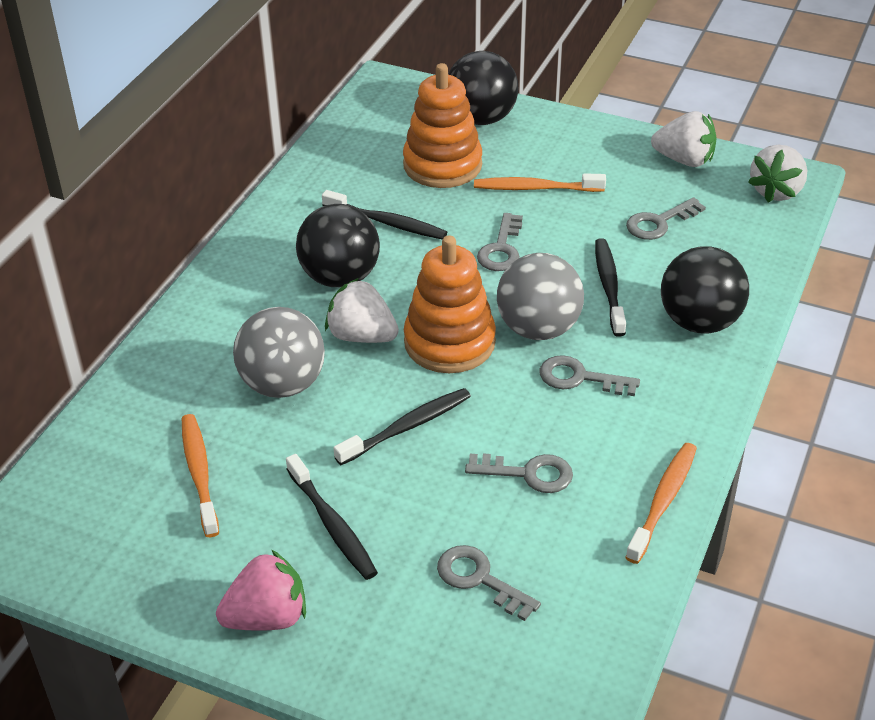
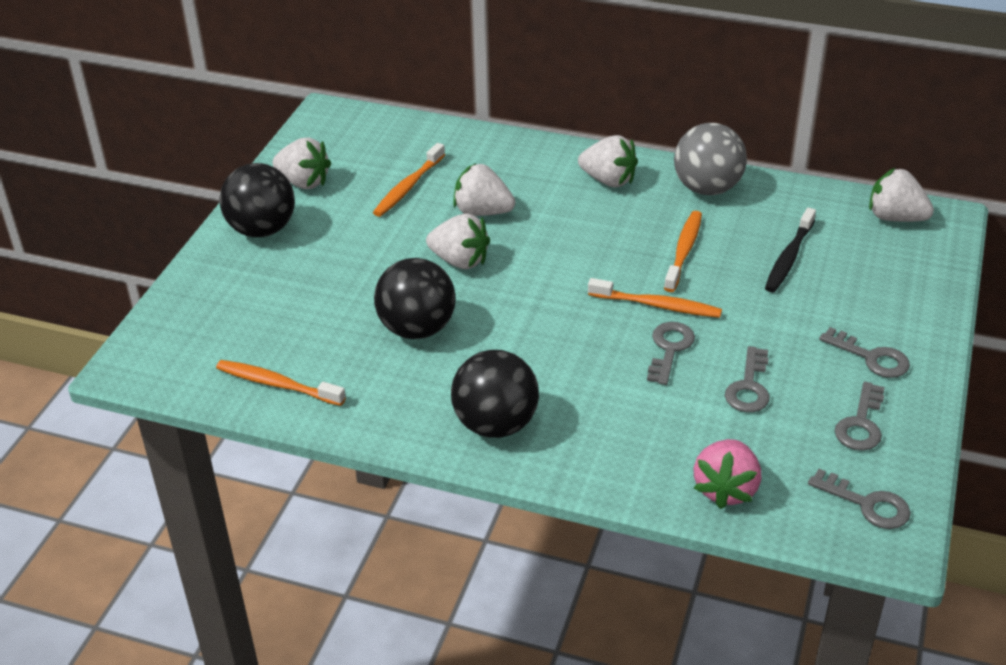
black toothbrush: [286,454,378,580] [322,190,447,240] [334,388,471,465] [595,238,626,337] = 4 -> [765,207,816,293] = 1
grey ball: [233,307,325,398] [497,253,584,340] = 2 -> [674,123,747,195] = 1
orange stacking toy: [403,63,482,188] [404,235,496,373] = 2 -> none = 0
orange toothbrush: [182,414,219,537] [474,173,606,192] [625,443,697,564] = 3 -> [216,360,346,406] [373,143,445,217] [588,278,722,318] [664,211,702,292] = 4
white strawberry: [325,278,399,343] [651,111,716,167] [748,145,807,203] = 3 -> [272,138,331,189] [426,214,490,269] [453,163,515,216] [578,135,638,187] [869,168,934,222] = 5

